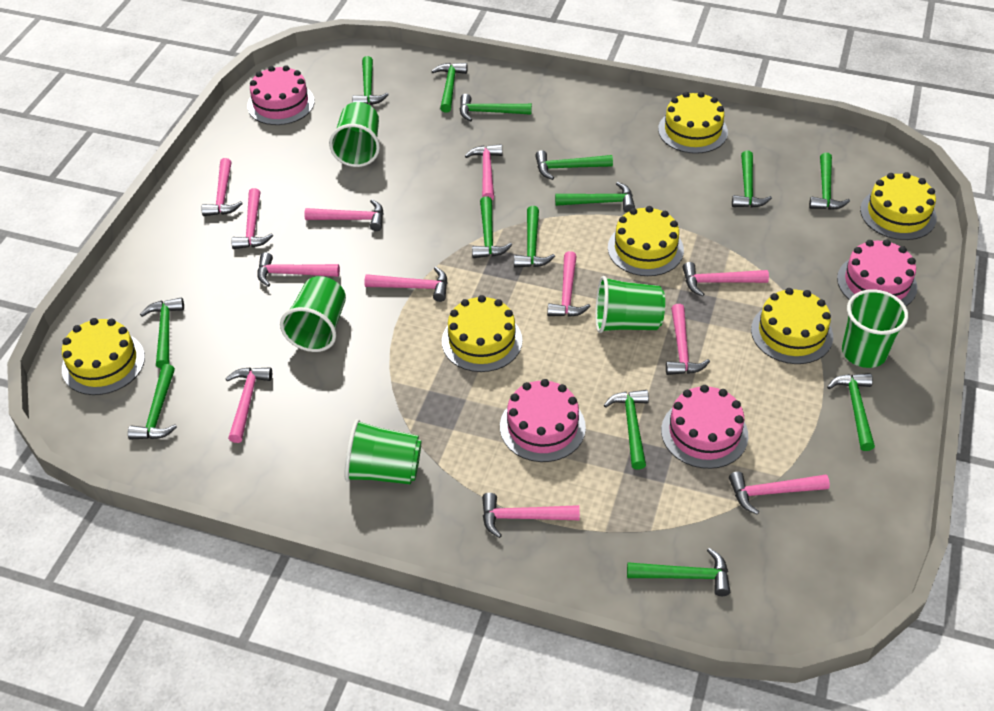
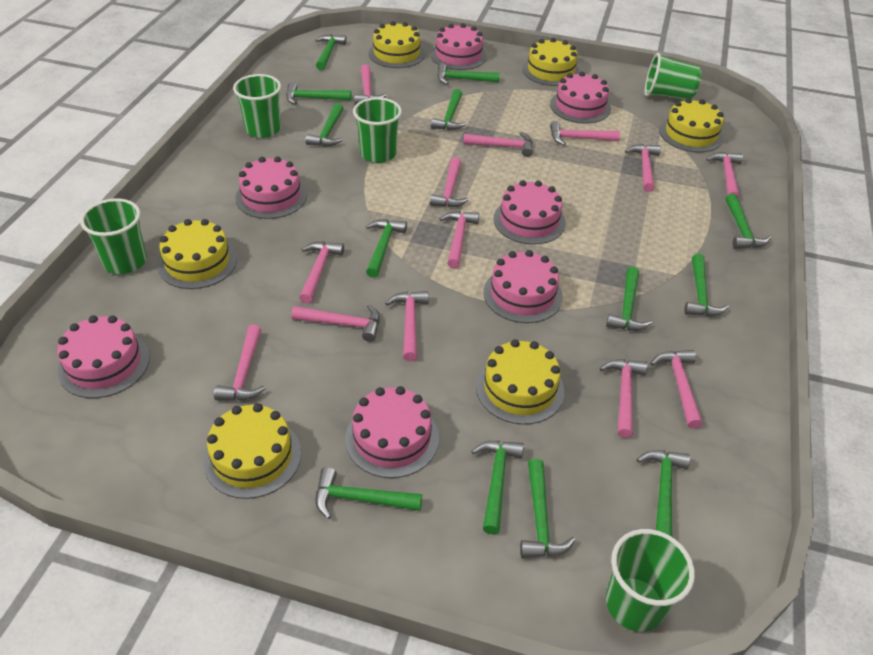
green hammer: [128,364,177,440] [140,298,184,368] [352,56,389,105] [432,63,467,113] [460,94,532,122] [472,196,512,258] [514,206,555,268] [535,150,613,180] [555,182,635,212] [604,390,649,470] [627,548,730,596] [732,151,772,208] [809,153,850,210] [827,373,875,451] = 14 -> [286,82,352,105] [305,103,344,147] [315,34,347,70] [315,467,422,519] [366,219,407,278] [431,89,466,130] [437,63,500,84] [471,441,524,534] [520,459,576,558] [606,267,652,331] [637,450,690,537] [684,254,729,316] [726,194,771,249] = 13
pink cake: [247,65,315,125] [500,379,586,462] [661,385,748,469] [837,239,917,306] = 4 -> [57,315,150,398] [235,156,307,219] [345,386,439,478] [431,23,487,70] [483,250,563,323] [494,180,566,245] [550,72,611,123] = 7
pink hammer: [201,158,243,216] [226,367,272,443] [231,188,273,249] [257,252,340,287] [304,199,383,231] [364,267,448,302] [465,144,502,200] [482,493,580,538] [547,251,591,317] [666,304,710,375] [683,262,769,297] [729,472,830,515] = 12 -> [214,325,266,401] [291,304,380,342] [299,241,344,303] [354,64,387,105] [385,291,429,361] [430,157,469,207] [439,211,479,268] [463,132,533,157] [550,121,620,146] [600,359,648,438] [625,144,661,192] [650,350,703,429] [707,152,743,198] = 13

